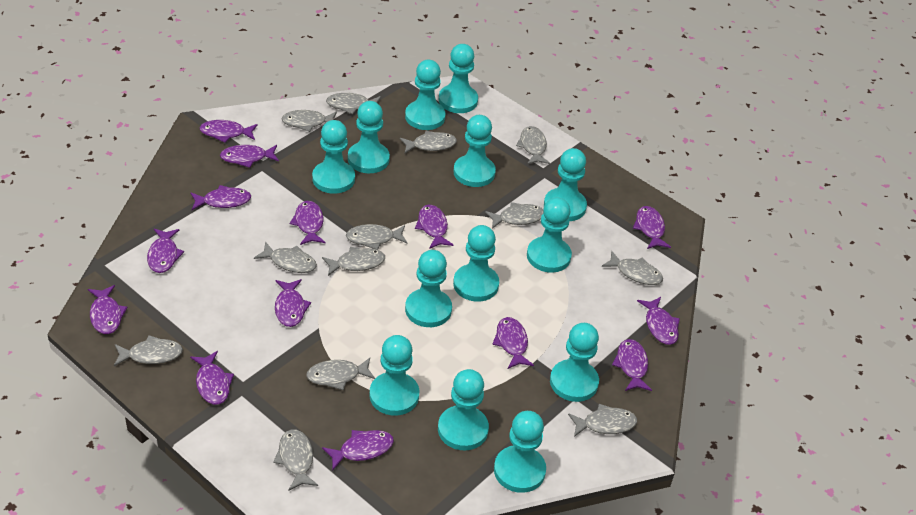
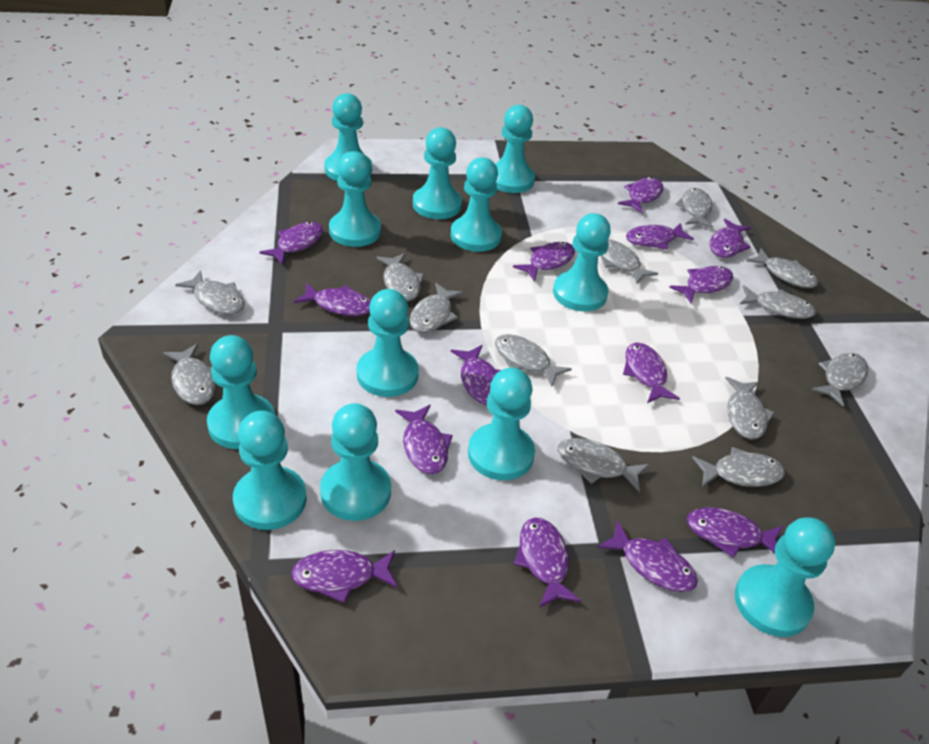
turquoise pawn: [312,120,355,194] [348,101,390,173] [369,335,419,416] [405,60,445,130] [405,250,452,327] [438,369,489,450] [439,44,478,113] [453,225,499,302] [454,115,496,187] [494,411,546,493] [527,197,572,273] [544,148,587,221] [550,323,599,402] = 13 -> [207,335,275,449] [233,411,307,530] [320,403,391,521] [324,93,372,181] [329,151,381,247] [357,289,419,397] [413,127,462,219] [451,157,502,252] [468,368,535,480] [495,105,535,193] [553,213,611,312] [735,518,835,637] = 12

